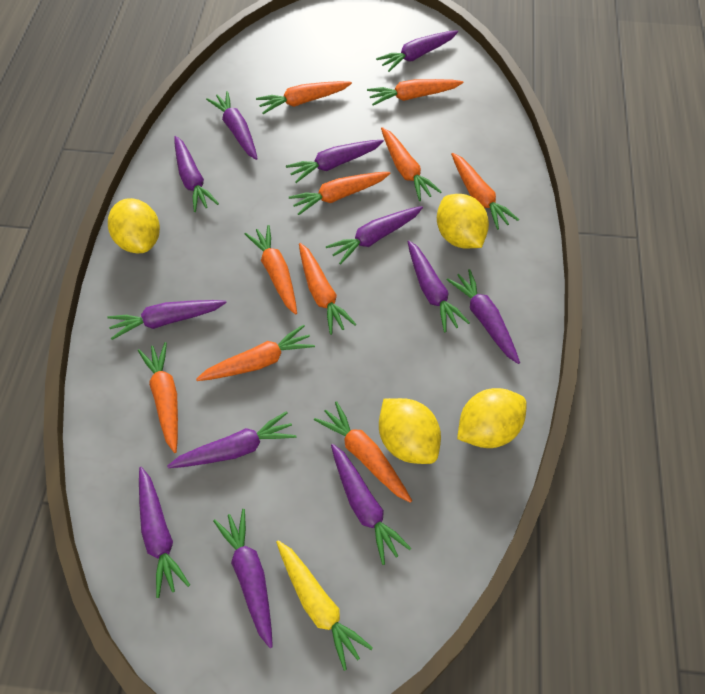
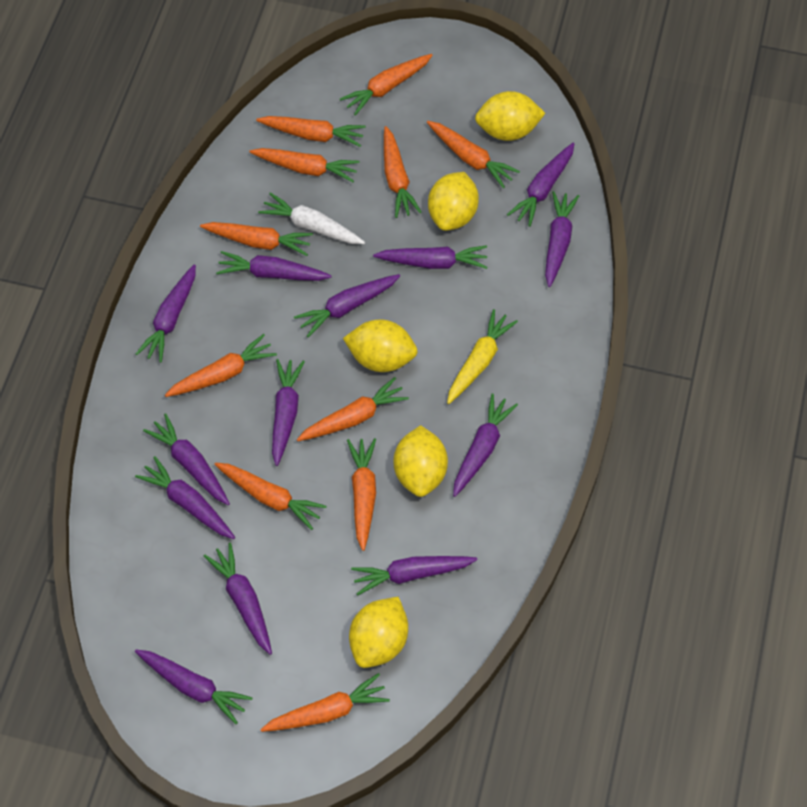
orange carrot: [138,342,178,453] [196,324,315,381] [245,225,297,315] [256,81,352,114] [289,172,390,215] [299,243,356,335] [314,401,412,503] [367,79,463,106] [381,127,441,201] [451,153,519,230] = 10 -> [165,334,277,397] [200,222,313,256] [214,462,327,530] [249,148,360,182] [256,116,366,147] [260,673,390,732] [297,377,409,441] [340,54,433,116] [347,438,376,551] [384,126,422,218] [427,121,520,189] = 11
purple carrot: [107,300,227,340] [139,467,190,598] [167,411,297,468] [174,136,219,212] [206,91,258,160] [213,509,273,648] [286,140,384,183] [326,206,423,265] [331,444,411,565] [376,30,458,72] [408,241,470,333] [447,269,520,364] = 12 -> [135,456,235,539] [135,650,252,724] [136,265,196,363] [143,413,230,505] [204,543,272,655] [216,251,332,281] [272,359,305,466] [294,274,400,337] [351,556,478,595] [373,245,488,269] [453,394,518,497] [507,143,574,227] [545,191,579,287] = 13
white carrot: none = 0 -> [258,192,365,244] = 1
yellow lemon: [108,198,160,253] [379,398,441,464] [437,194,489,249] [457,388,527,448] = 4 -> [343,319,418,372] [349,597,408,668] [393,425,448,497] [428,172,479,231] [475,91,545,141] = 5

